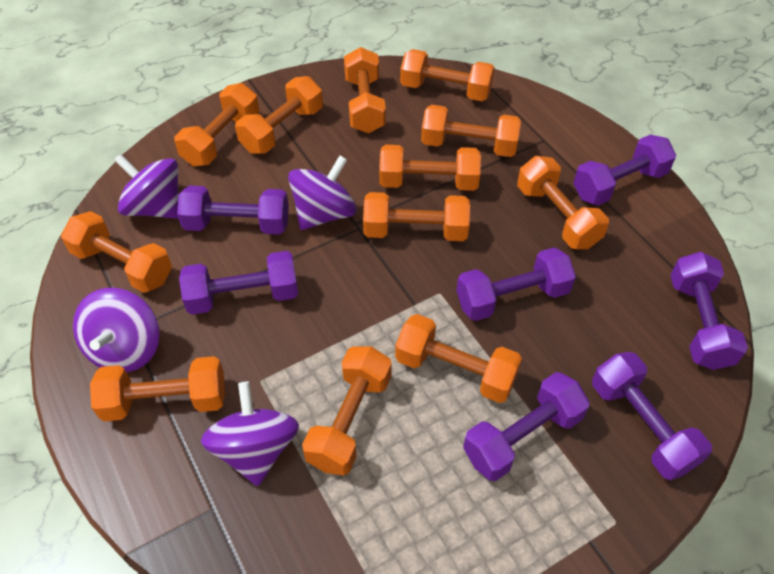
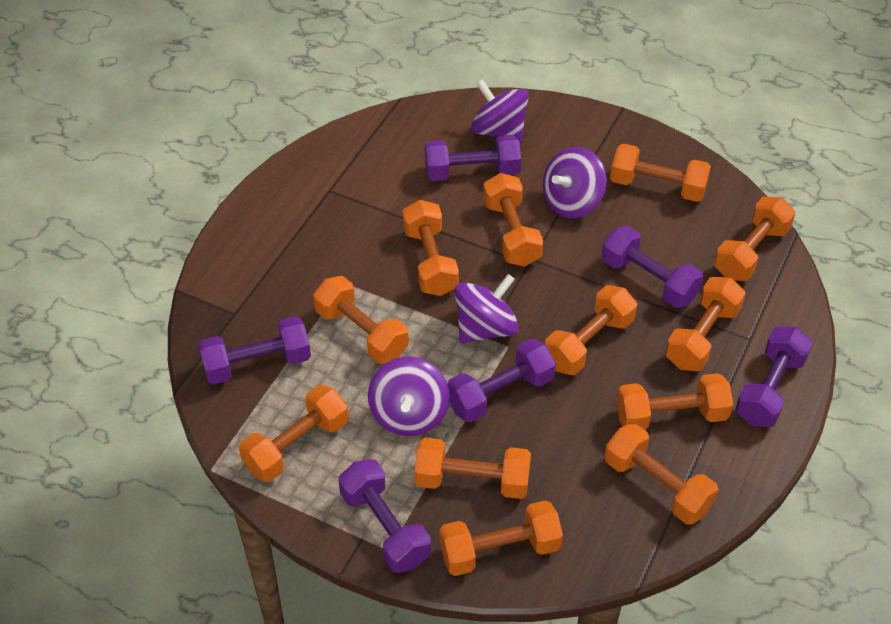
purple dumbbell: [177,185,289,235] [179,251,298,315] [456,247,576,321] [463,372,590,481] [573,135,676,206] [592,352,712,480] [670,252,748,370] = 7 -> [198,316,311,385] [338,459,431,573] [425,135,521,181] [447,339,556,422] [601,226,704,308] [735,326,813,427] = 6

